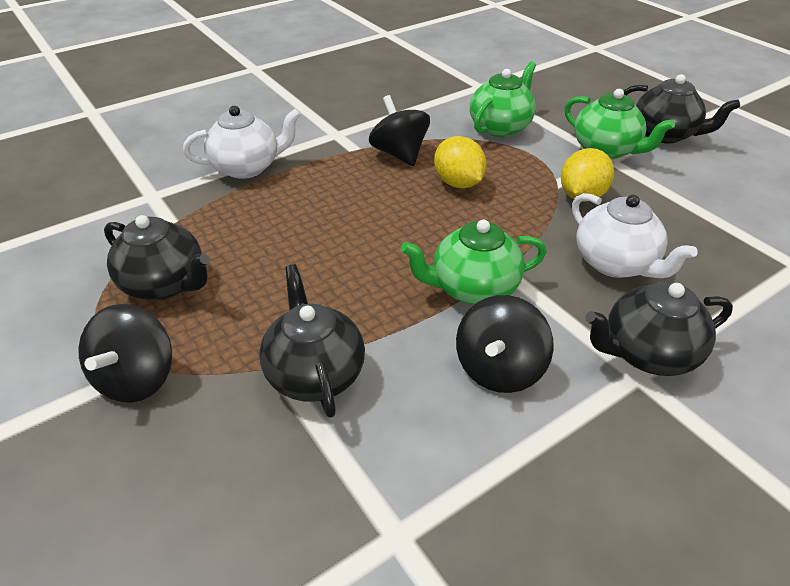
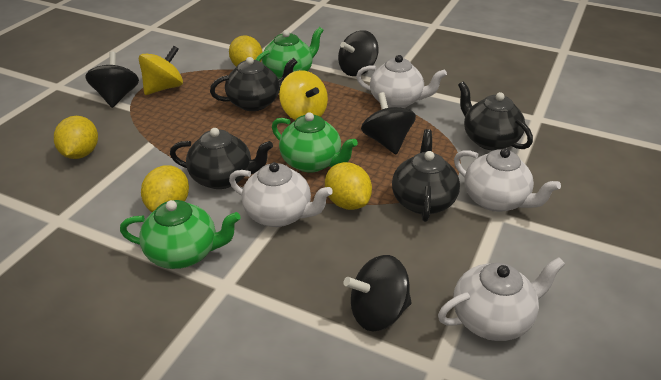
black spinning top: [78,304,172,403] [369,95,430,166] [456,295,554,393] = 3 -> [85,52,139,108] [338,30,379,76] [344,255,412,331] [361,92,416,154] = 4
white teapot: [183,106,301,179] [572,193,698,278] = 2 -> [229,162,333,227] [356,55,447,108] [438,257,565,341] [454,148,561,212] = 4
yellow lemon: [434,136,487,188] [561,148,614,202] = 2 -> [54,116,98,159] [141,165,189,212] [229,36,262,67] [325,162,372,210] = 4
yellow spinning top: none = 0 -> [139,46,183,95] [279,70,328,120] = 2

